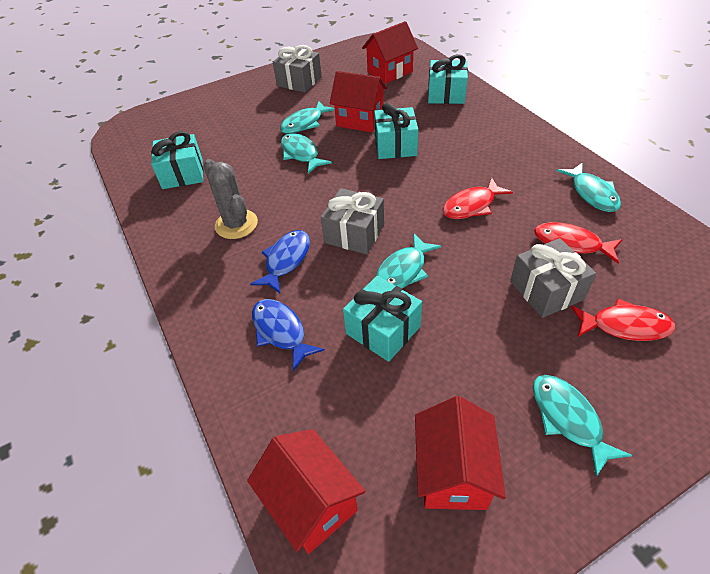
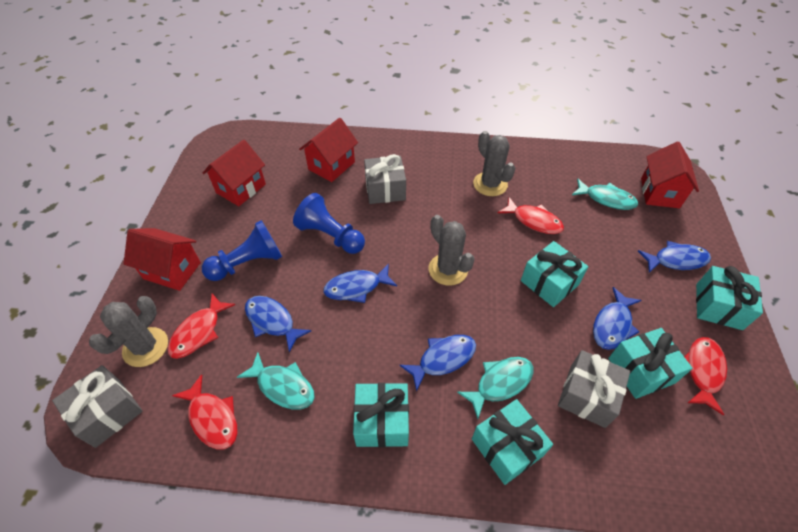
blue fish: [250,230,310,293] [252,299,325,371] = 2 -> [245,296,311,353] [323,264,397,303] [399,335,476,392] [593,287,641,350] [638,241,711,273] = 5
blue pawn: none = 0 -> [202,220,282,281] [293,193,365,254] = 2
grey cactus: [204,159,258,239] = 1 -> [89,296,168,367] [429,215,475,286] [473,131,516,196] = 3
red fish: [443,177,513,219] [534,222,623,263] [571,298,675,341] = 3 -> [168,293,235,359] [172,374,238,450] [498,197,564,234] [685,337,727,415] = 4
turquoise fish: [280,101,335,134] [281,133,332,174] [375,233,441,289] [533,375,632,477] [557,163,621,212] = 5 -> [237,352,315,410] [457,357,534,419] [572,179,638,210] = 3
turquoise gift: [151,131,203,189] [343,276,422,362] [374,103,418,159] [428,54,468,104] = 4 -> [353,383,409,447] [472,399,553,485] [521,241,589,307] [608,328,693,399] [696,266,763,330] = 5

